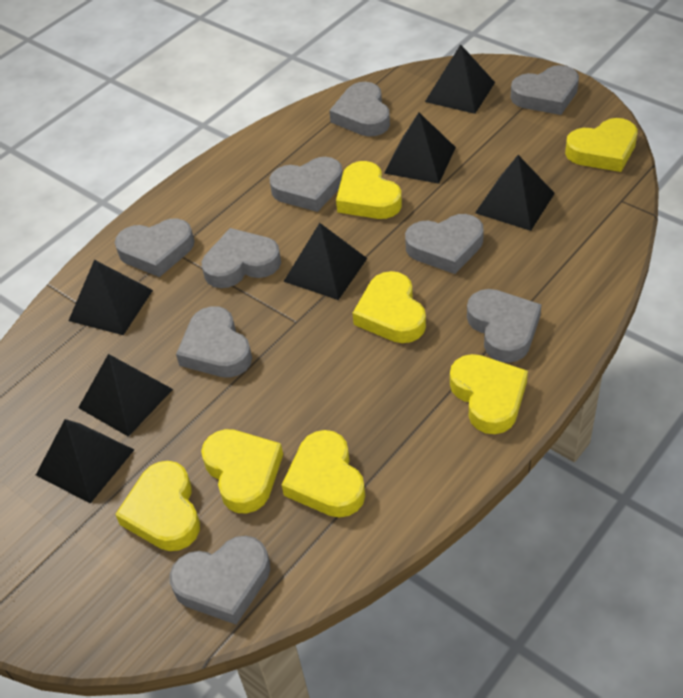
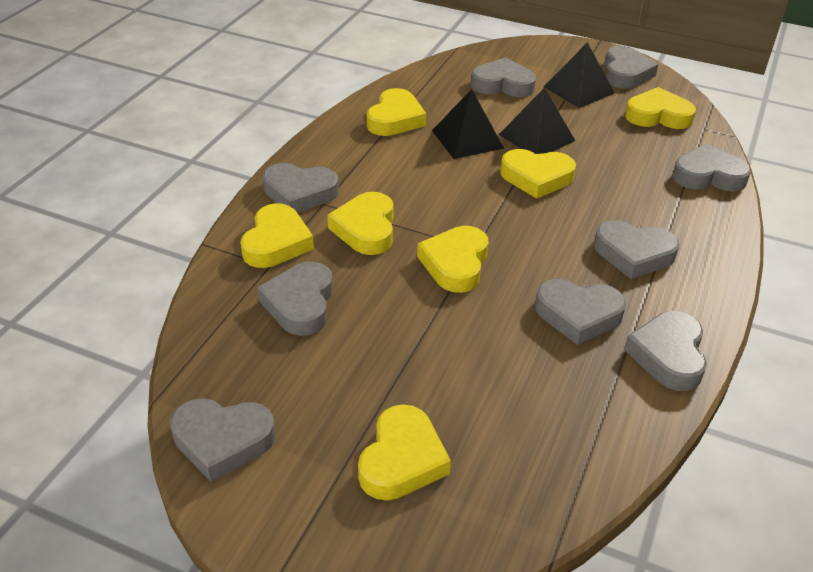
black pyramid: [36,419,134,503] [68,260,153,335] [78,354,173,437] [283,223,367,300] [384,113,456,184] [425,44,495,114] [475,155,555,231] = 7 -> [432,89,504,159] [499,88,575,154] [544,42,614,108] = 3

